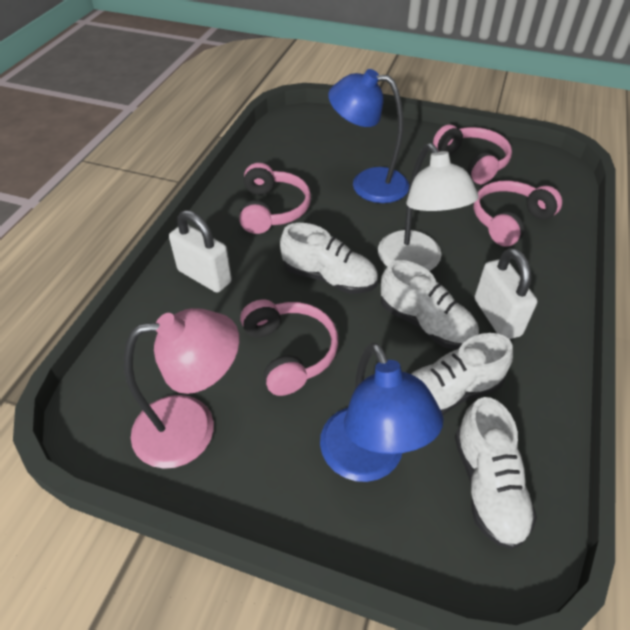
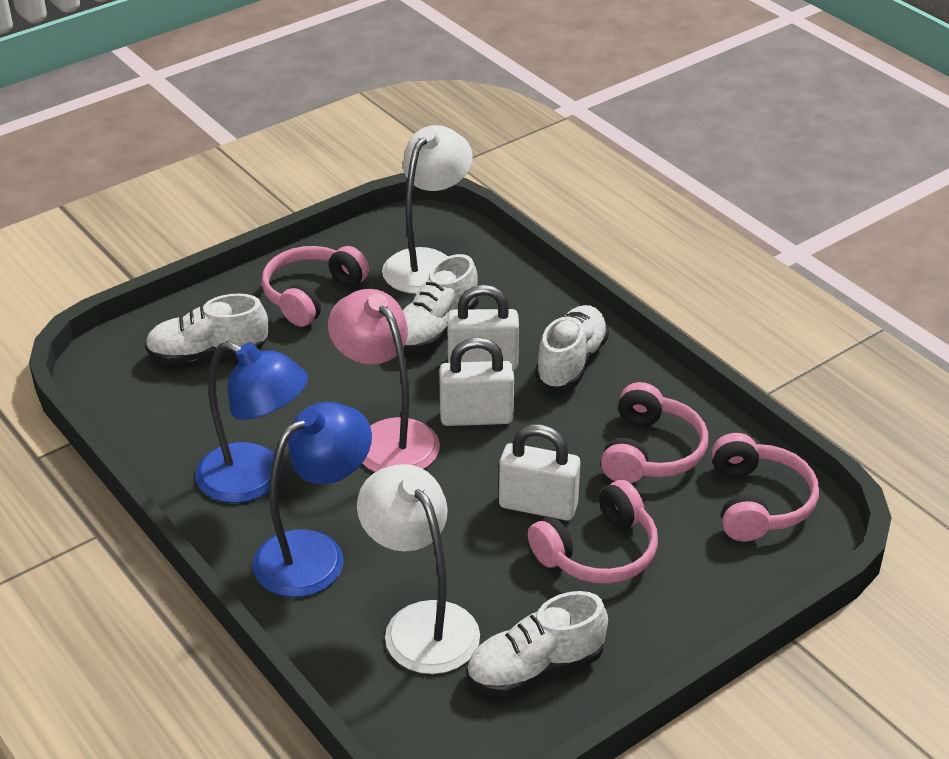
white lamp: [378,143,479,271] = 1 -> [357,464,480,674] [382,125,473,294] = 2
white padlock: [169,210,232,293] [474,248,537,339] = 2 -> [439,337,514,426] [447,285,519,370] [499,424,580,520] = 3

